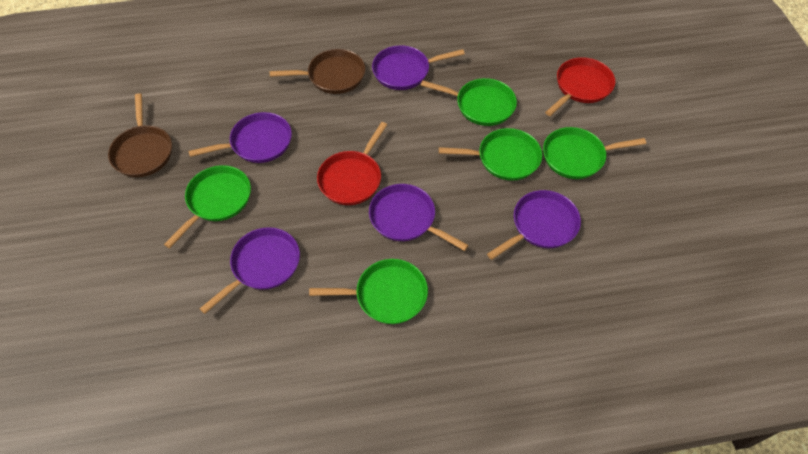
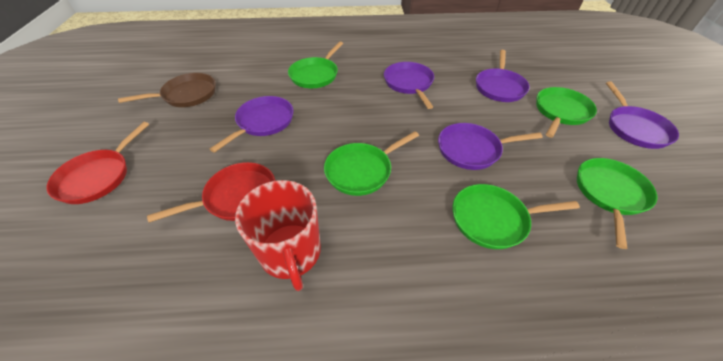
brown pan: [108,93,172,177] [270,49,365,94] = 2 -> [118,73,216,107] = 1
red mug: none = 0 -> [235,180,321,291] = 1

